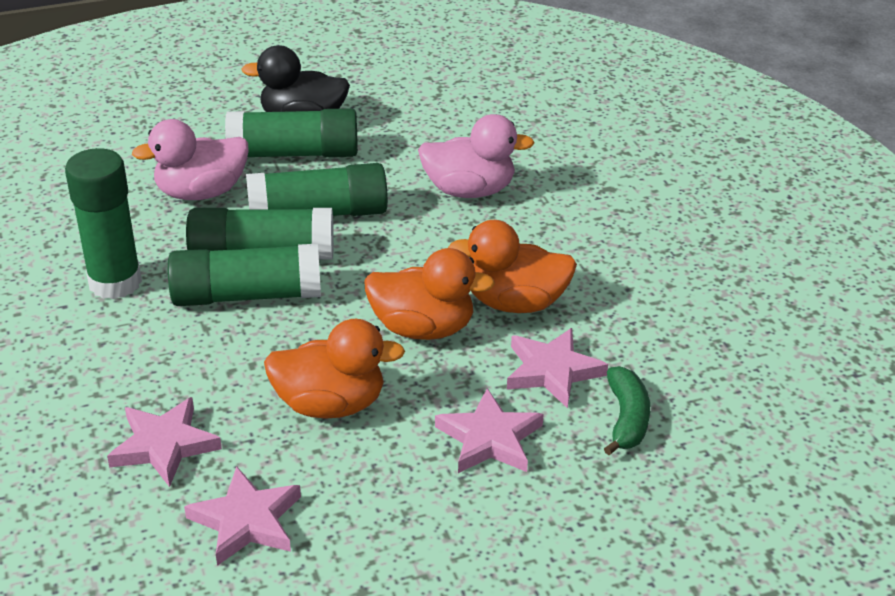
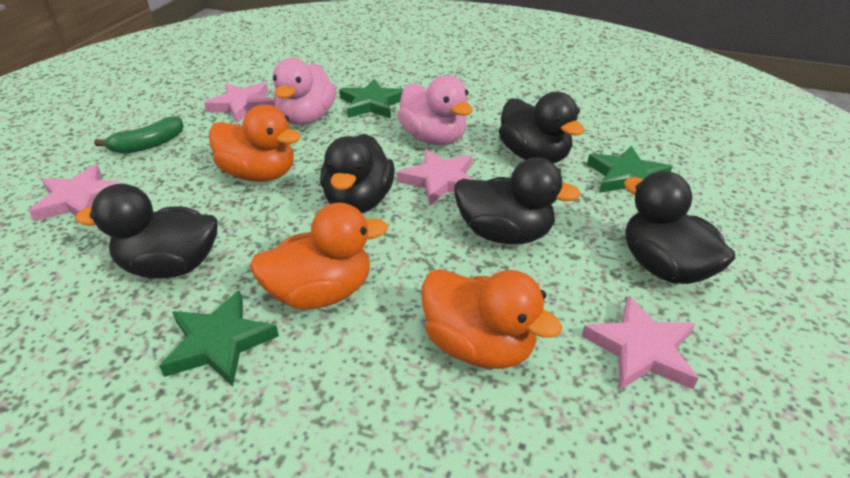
black duck: [242,45,350,112] = 1 -> [75,184,218,279] [320,134,395,213] [455,157,581,244] [499,92,585,163] [624,171,736,284] = 5
green glue stick: [65,148,142,299] [168,244,321,306] [186,208,334,260] [225,108,358,157] [246,163,388,216] = 5 -> none = 0
green star: none = 0 -> [159,290,279,387] [339,79,403,119] [587,146,672,193] = 3

